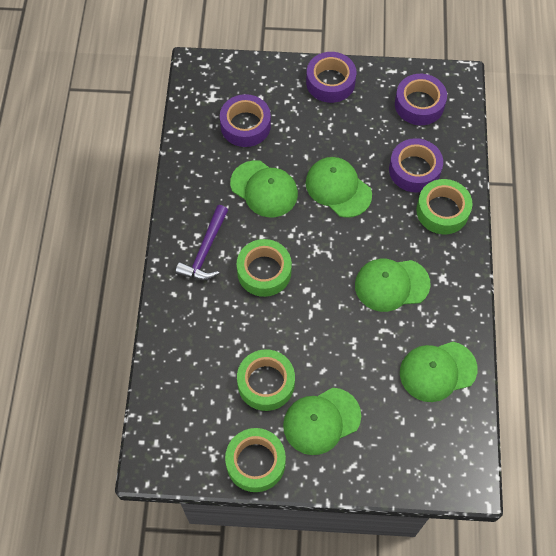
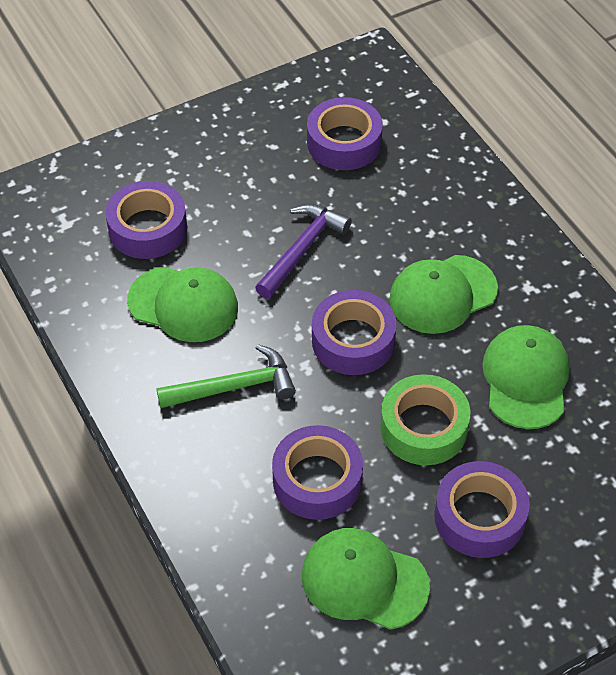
green cap: [230,160,298,217] [283,388,361,455] [306,157,372,218] [355,259,431,312] [400,342,478,402] = 5 -> [127,266,238,342] [302,528,430,630] [389,255,498,334] [482,325,570,429] = 4
green hammer: none = 0 -> [156,344,296,408] = 1
green tape: [225,428,286,492] [237,239,292,297] [237,349,295,411] [416,179,472,234] = 4 -> [381,374,470,465] = 1
purple tape: [220,94,271,147] [306,52,356,103] [389,138,443,193] [395,74,447,125] = 4 -> [105,181,187,259] [272,425,363,520] [307,97,383,170] [312,290,396,375] [434,461,530,558] = 5

